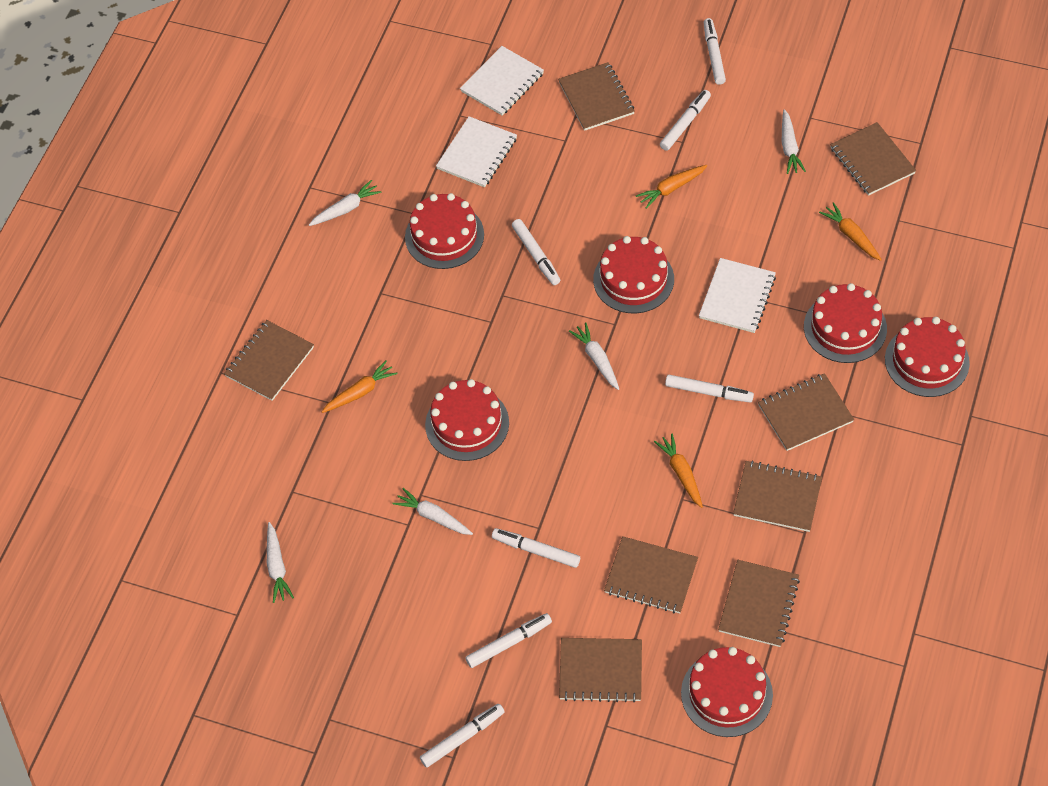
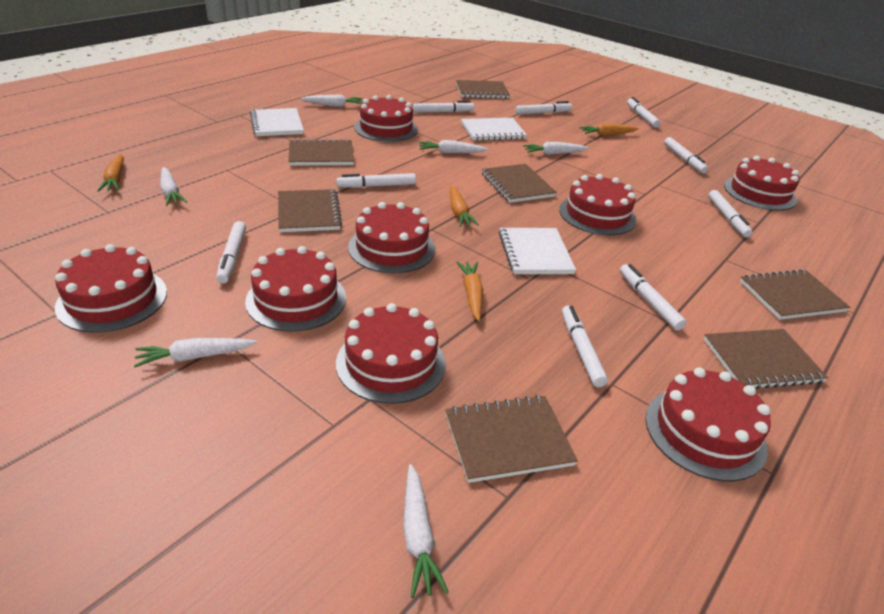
brown notebook: [224,320,314,401] [558,62,635,131] [559,638,642,702] [604,536,698,613] [718,560,800,647] [733,460,822,532] [758,373,854,451] [830,122,916,196] = 8 -> [278,189,342,232] [288,138,354,166] [445,395,578,483] [456,80,510,99] [482,164,557,203] [704,329,828,389] [740,269,850,320] = 7
red cake: [405,193,484,269] [425,379,509,461] [593,236,674,313] [681,647,773,737] [804,283,887,363] [885,317,970,397] = 6 -> [55,244,167,333] [245,246,346,332] [336,303,446,404] [348,202,435,273] [354,95,418,142] [559,174,636,235] [645,367,771,481] [724,156,800,210] = 8
white carrot: [267,522,294,603] [309,180,381,226] [392,488,473,535] [569,322,619,390] [782,109,806,174] = 5 -> [134,338,257,367] [160,167,187,206] [301,95,363,107] [403,464,449,598] [419,140,488,153] [523,142,589,155] = 6
white marker: [420,704,505,768] [465,613,552,668] [492,528,580,568] [512,219,560,285] [660,90,711,151] [665,375,754,402] [704,18,726,85] = 7 -> [216,221,246,283] [336,173,416,188] [413,101,474,113] [515,101,572,115] [562,306,608,387] [620,264,686,330] [627,97,661,128] [664,137,708,173] [708,190,753,238] = 9

